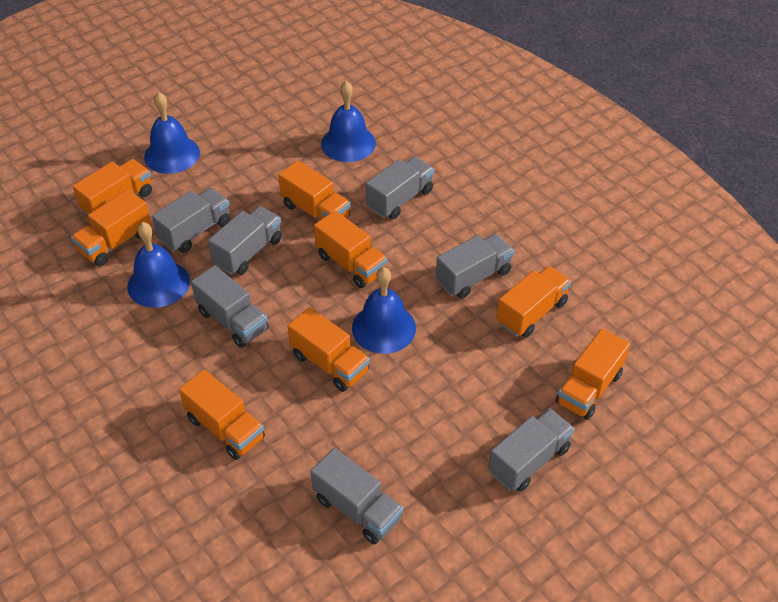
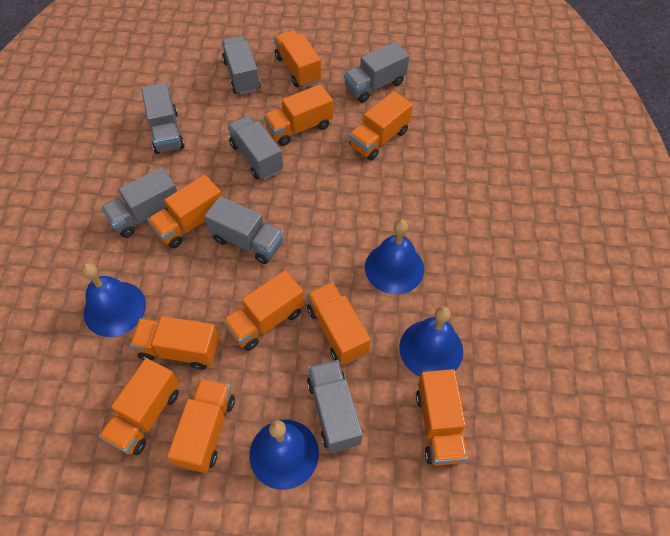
orange truck: [71,190,151,266] [73,159,152,215] [179,369,265,460] [278,161,350,221] [288,307,370,392] [314,211,387,288] [496,266,571,338] [555,329,630,420] = 8 -> [99,358,180,455] [130,316,219,370] [147,175,222,249] [167,378,235,473] [223,270,305,351] [264,84,333,146] [274,30,321,88] [307,282,371,365] [349,91,413,161] [416,369,468,466] = 10

